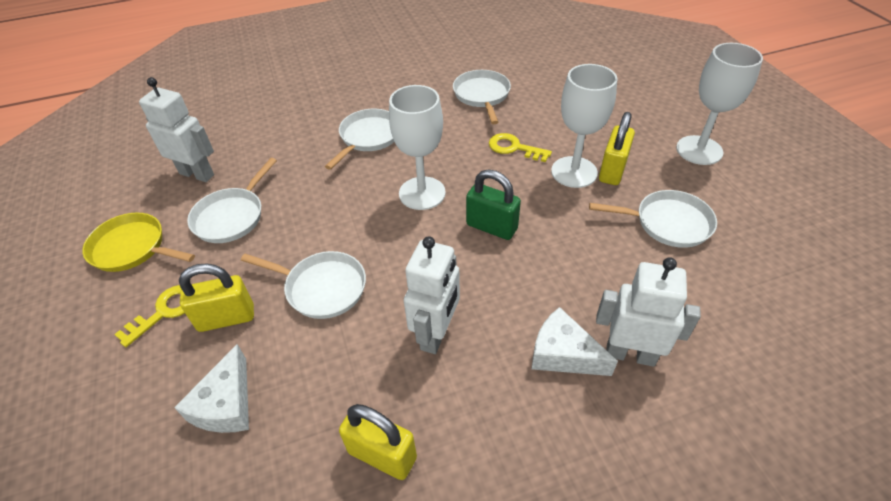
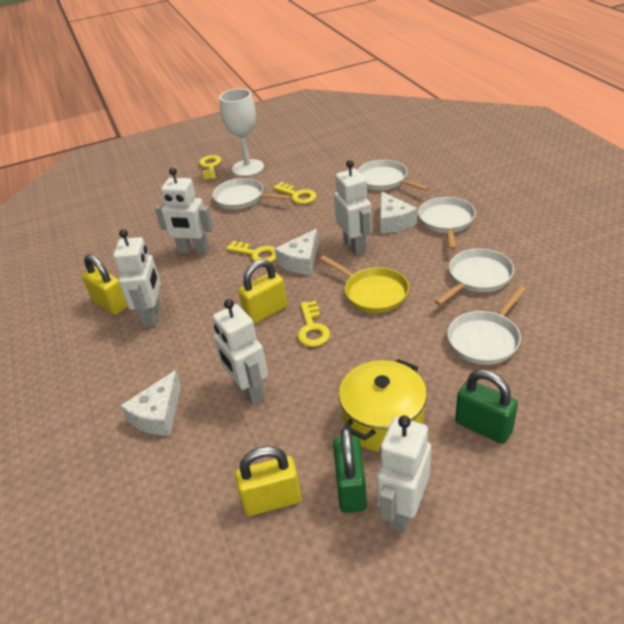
green padlock: [466,169,521,240] = 1 -> [333,427,367,513] [455,370,518,444] = 2
white cheese: [174,344,249,433] [532,307,618,376] = 2 -> [121,370,181,436] [275,229,319,275] [380,191,417,233] = 3
white goblet: [389,85,446,210] [551,64,617,188] [676,43,763,165] = 3 -> [219,89,264,177] = 1
white robot: [139,77,214,182] [404,236,460,354] [596,257,701,367] = 3 -> [113,229,161,327] [155,168,213,255] [212,299,268,405] [334,160,372,256] [376,415,431,533] = 5
yellow key: [114,285,185,347] [489,133,552,162] = 2 -> [199,155,221,180] [226,241,276,262] [273,182,317,204] [297,301,330,347] = 4
yellow pot: none = 0 -> [339,359,427,452] = 1

